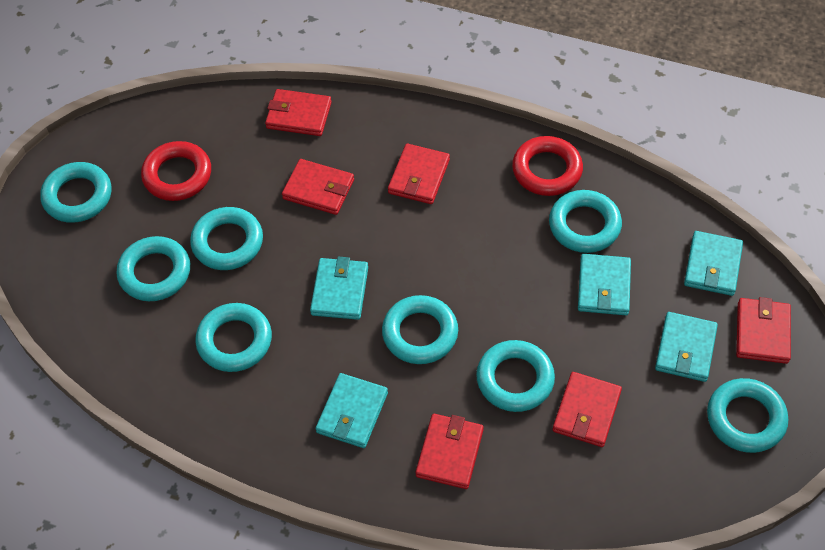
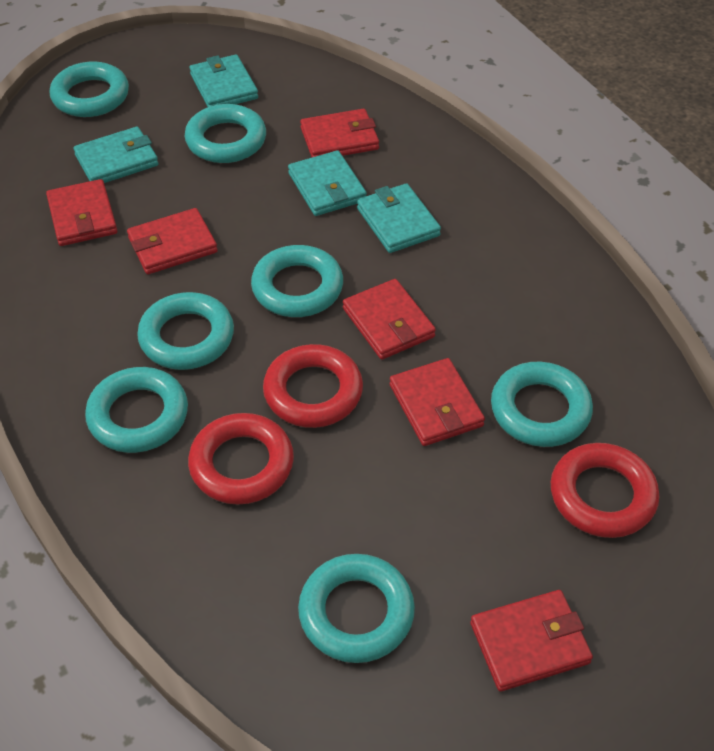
red ring: [141,141,211,201] [512,136,583,196] = 2 -> [188,413,294,505] [263,344,363,428] [551,443,659,538] = 3
turquoise ring: [40,162,111,223] [116,236,190,301] [190,207,263,270] [195,303,272,372] [382,295,458,364] [476,340,555,412] [549,190,622,253] [707,378,788,453] = 8 -> [50,62,129,117] [85,367,188,453] [137,292,234,370] [185,104,266,163] [251,245,343,317] [298,554,415,663] [491,362,593,447] = 7
turquoise wallet: [310,257,368,320] [316,373,388,448] [578,254,631,315] [655,312,718,382] [684,231,743,296] = 5 -> [73,127,159,183] [189,54,258,107] [288,150,367,216] [357,183,441,253] = 4

